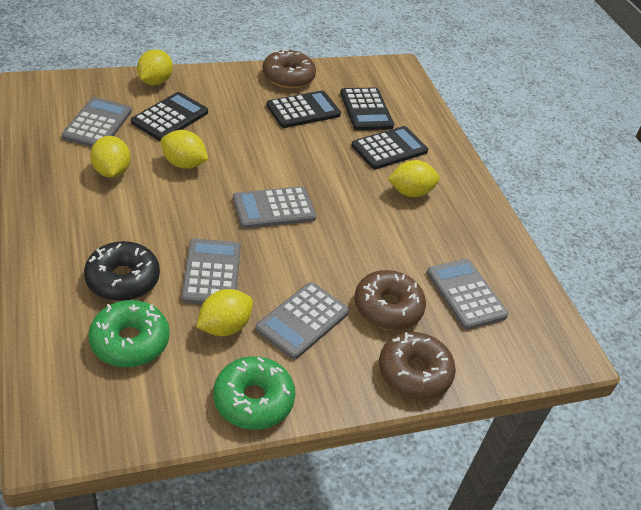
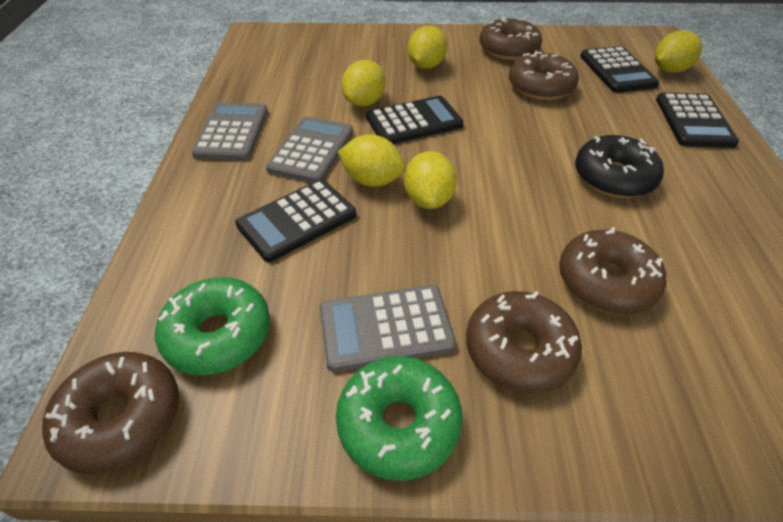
brown donut: [262,49,316,89] [354,270,426,330] [379,332,456,399] = 3 -> [42,352,179,475] [466,291,582,394] [479,17,542,60] [509,51,579,100] [559,227,667,314] = 5
grey calculator: [61,97,132,147] [181,238,241,304] [233,186,316,229] [255,282,349,360] [427,259,508,330] = 5 -> [191,102,268,160] [266,116,353,183] [320,285,456,372] = 3

